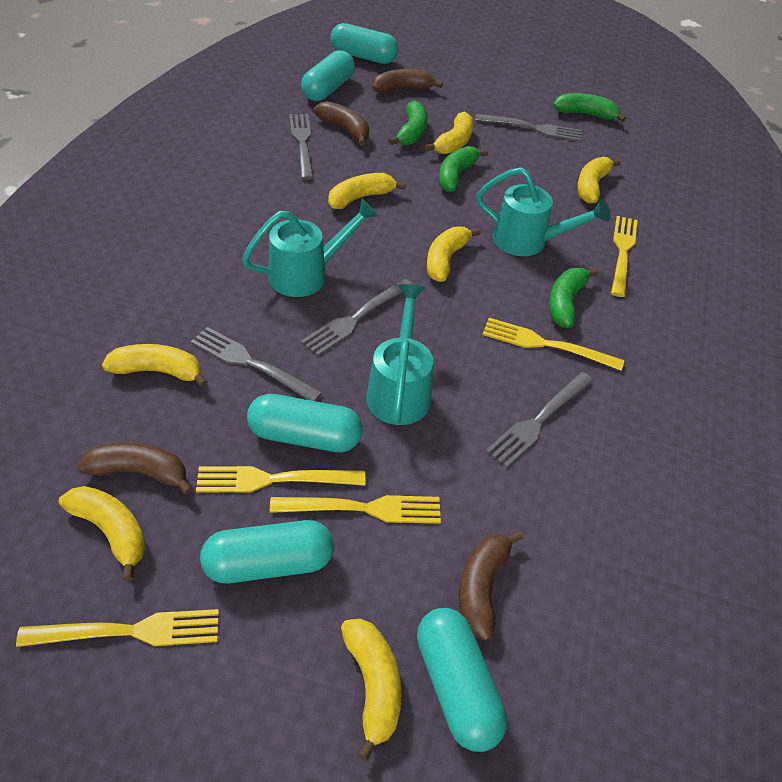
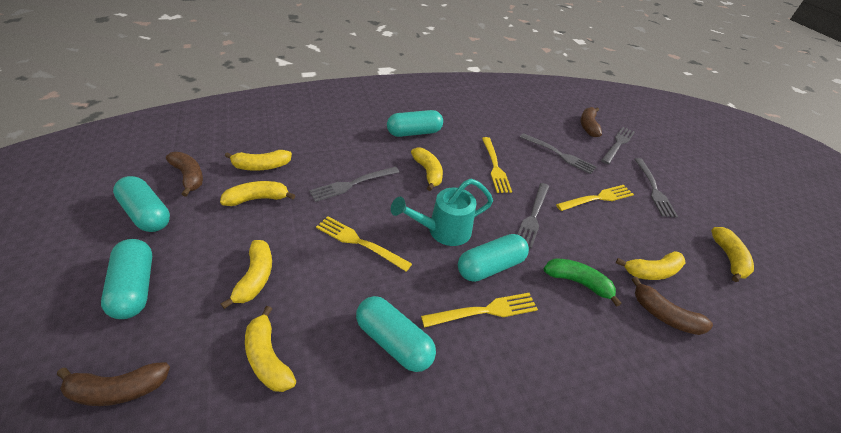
green banana: [389,100,428,145] [438,146,488,192] [549,268,598,328] [553,93,626,122] = 4 -> [544,259,622,307] = 1
turquoise watering can: [242,199,378,297] [367,284,433,425] [476,167,610,256] = 3 -> [391,178,493,246] = 1
yellow fork: [16,609,219,647] [196,466,365,493] [270,495,441,524] [482,318,624,371] [611,216,638,297] = 5 -> [316,216,412,272] [421,293,538,328] [482,137,512,193] [556,185,634,211] = 4

